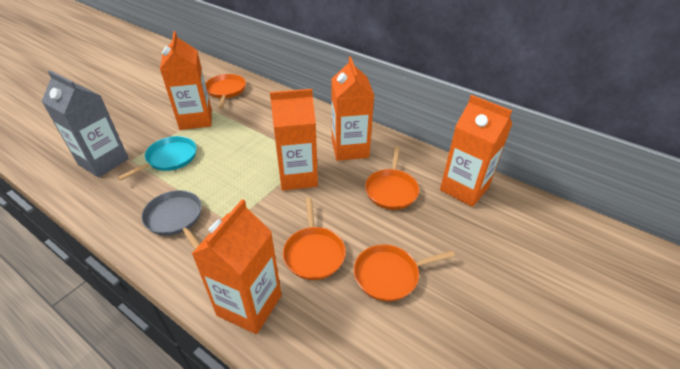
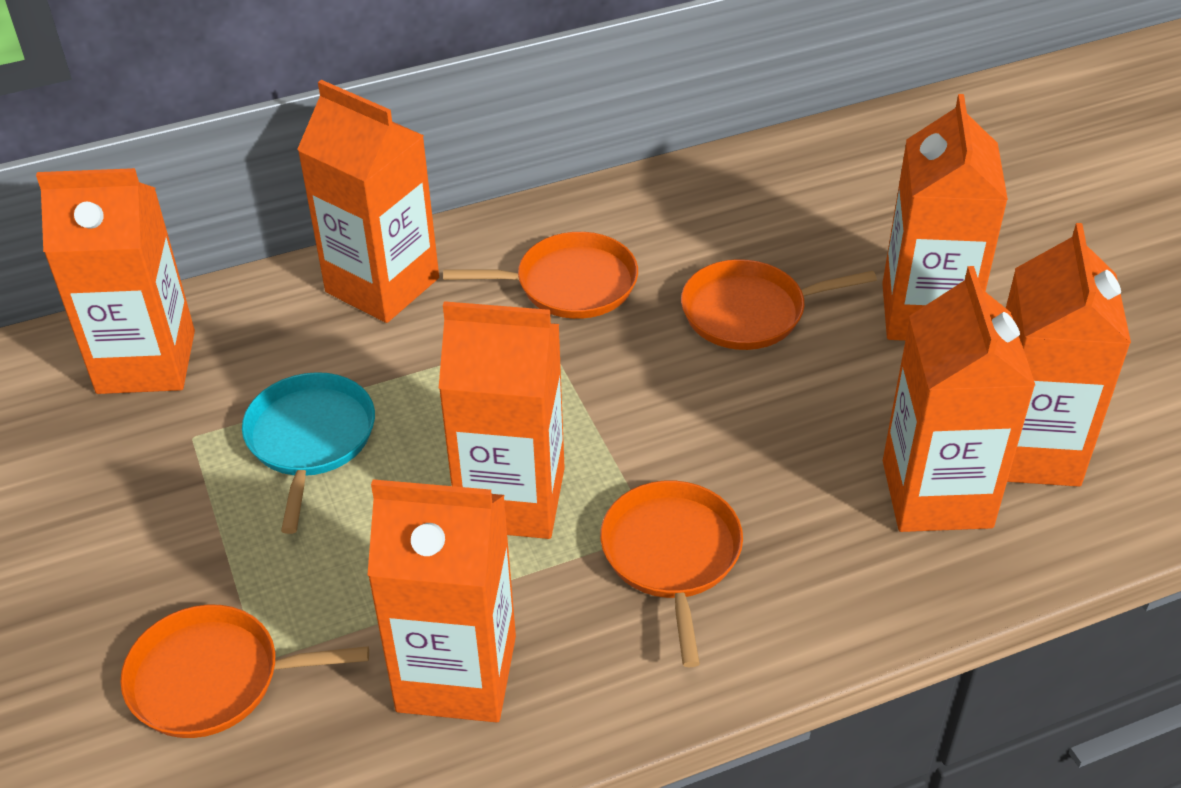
grey carton: [41,71,129,178] = 1 -> none = 0
grey pan: [141,190,202,249] = 1 -> none = 0
orange carton: [160,31,212,130] [192,199,282,334] [270,89,318,191] [332,56,374,161] [440,95,512,207] = 5 -> [36,168,195,394] [297,80,439,323] [367,479,516,722] [438,301,565,539] [882,94,1008,341] [883,266,1036,532] [1006,223,1131,486] = 7

